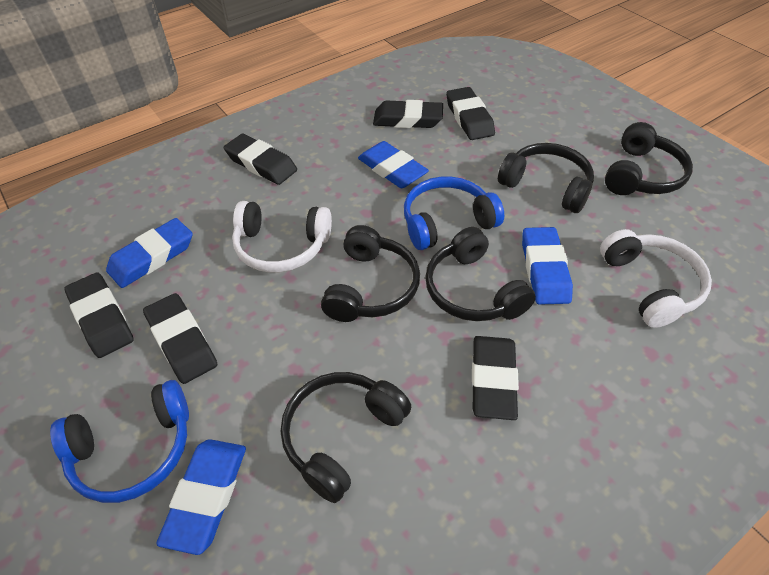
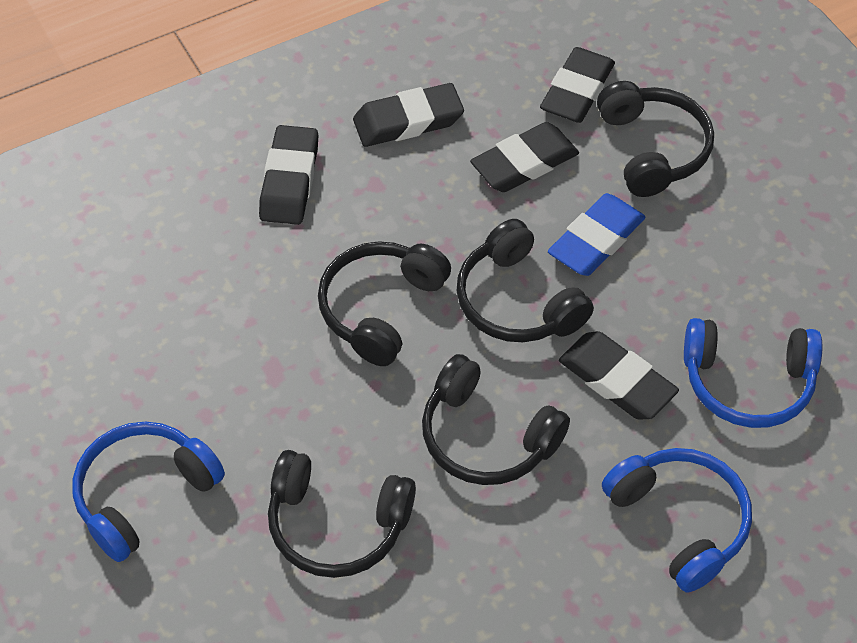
black eraser: [64,272,134,358] [143,293,217,384] [224,134,297,185] [373,100,443,128] [446,87,495,140] [472,336,519,420] = 6 -> [259,125,318,225] [353,83,464,147] [470,122,579,192] [540,47,615,123] [559,331,679,420] = 5
blue eraser: [106,218,193,288] [156,439,246,555] [358,141,429,188] [522,227,573,305] = 4 -> [548,193,646,276] = 1
blue headphones: [50,380,189,503] [404,176,504,250] = 2 -> [73,422,225,562] [602,448,752,593] [684,318,822,428] = 3
white headphones: [232,201,332,273] [600,229,712,328] = 2 -> none = 0

